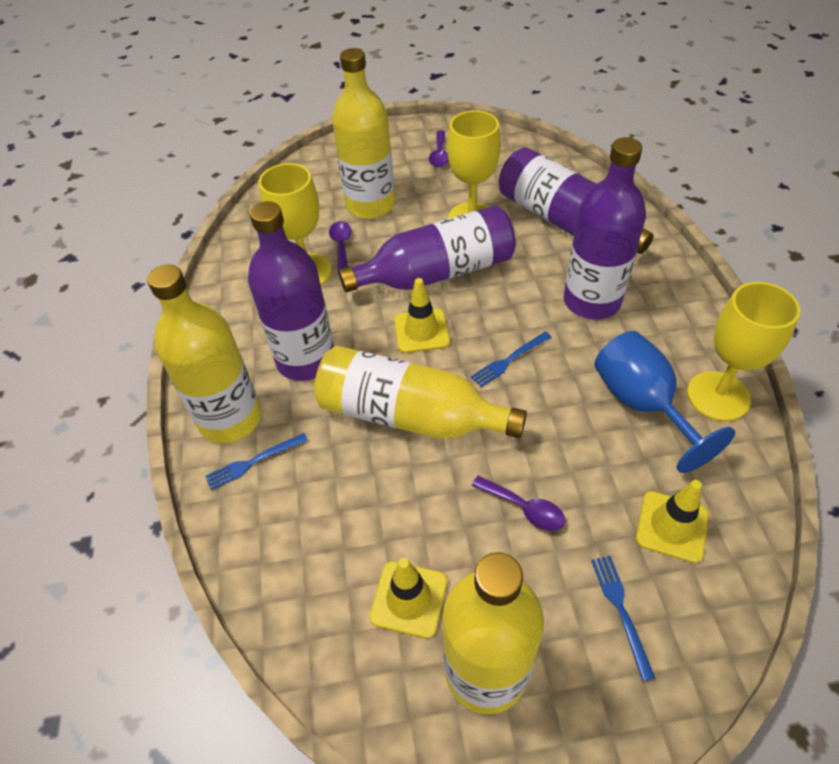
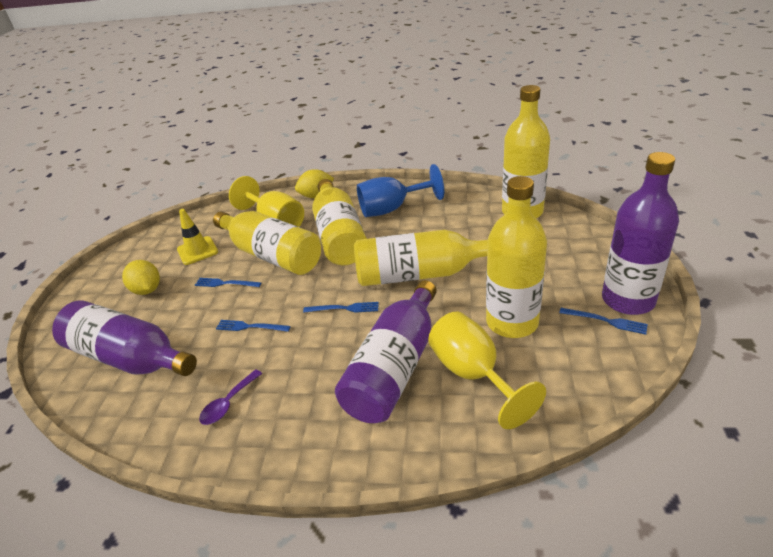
blue fork: [205,433,308,490] [471,332,552,387] [591,556,655,681] = 3 -> [195,278,261,287] [216,320,291,332] [303,302,379,313] [559,308,648,335] = 4
purple bottle: [248,201,334,381] [339,205,516,292] [499,147,654,254] [564,137,646,319] = 4 -> [52,300,197,376] [335,280,437,423] [602,152,679,315] = 3
purple spoon: [329,221,352,275] [429,130,449,167] [472,475,565,531] = 3 -> [199,369,262,425] = 1
yellow bottle: [147,264,261,444] [314,346,527,439] [332,48,395,219] [443,552,544,715] = 4 -> [213,211,321,275] [312,179,367,265] [354,230,488,286] [486,176,547,338] [502,85,550,218] = 5
yellow goblet: [259,163,332,285] [447,110,501,219] [687,282,800,421] = 3 -> [229,176,304,227] [428,311,546,429] = 2
yellow lemon: none = 0 -> [122,260,160,295] [295,169,334,198] = 2
yellow traffic cone: [370,558,447,638] [394,278,450,353] [636,480,709,563] = 3 -> [177,209,218,265] = 1

